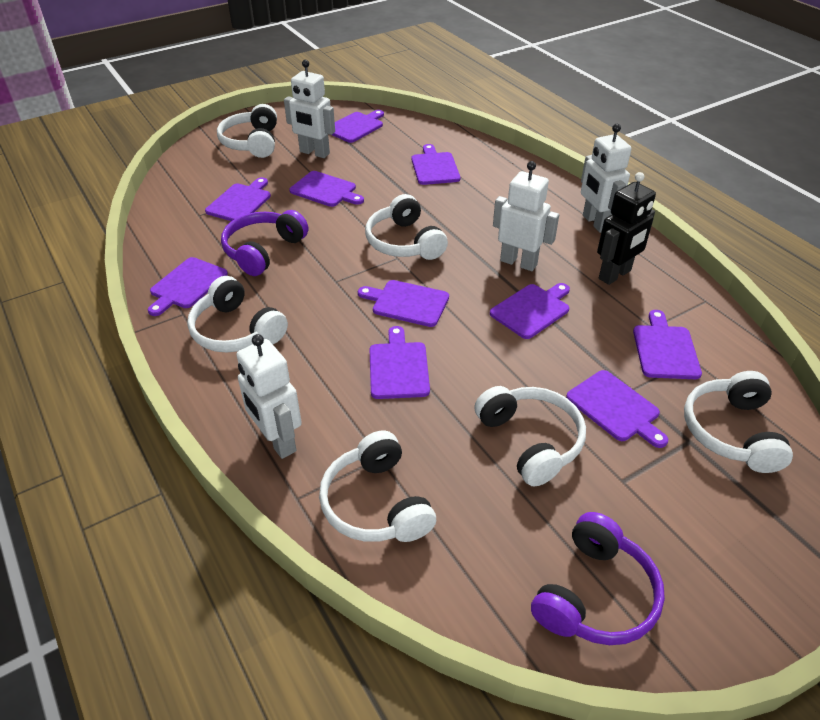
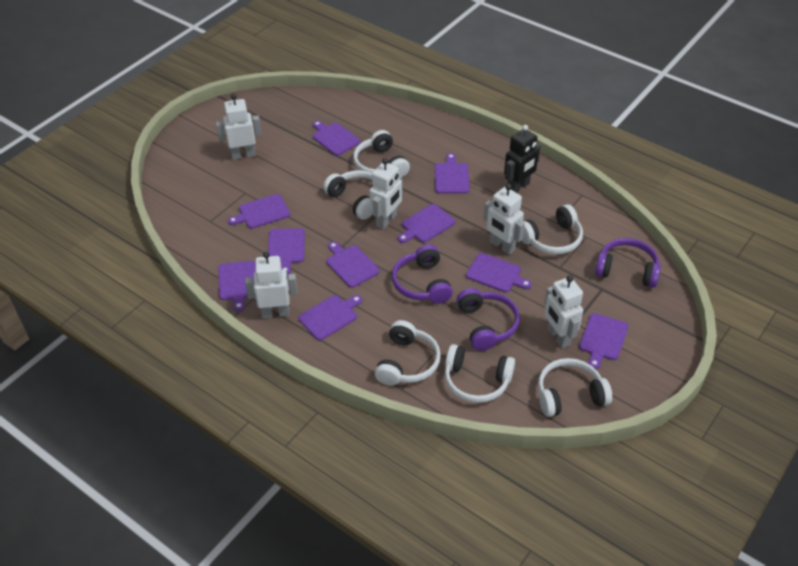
purple headphones: [221,210,308,276] [531,512,665,645] = 2 -> [392,245,453,304] [457,288,520,351] [595,238,661,288] = 3
white robot: [237,334,302,459] [284,60,335,158] [493,161,559,271] [581,124,632,233] = 4 -> [216,94,262,160] [245,252,298,318] [370,158,402,229] [483,184,525,255] [544,275,583,348] = 5

